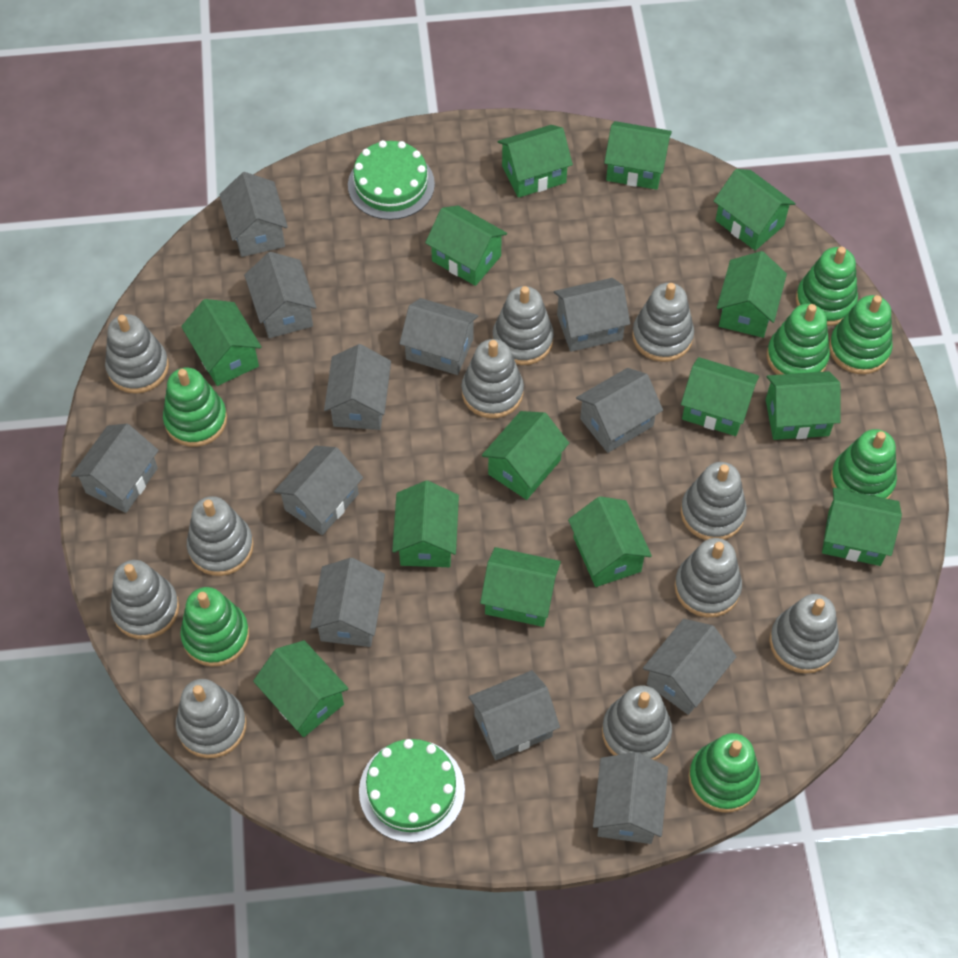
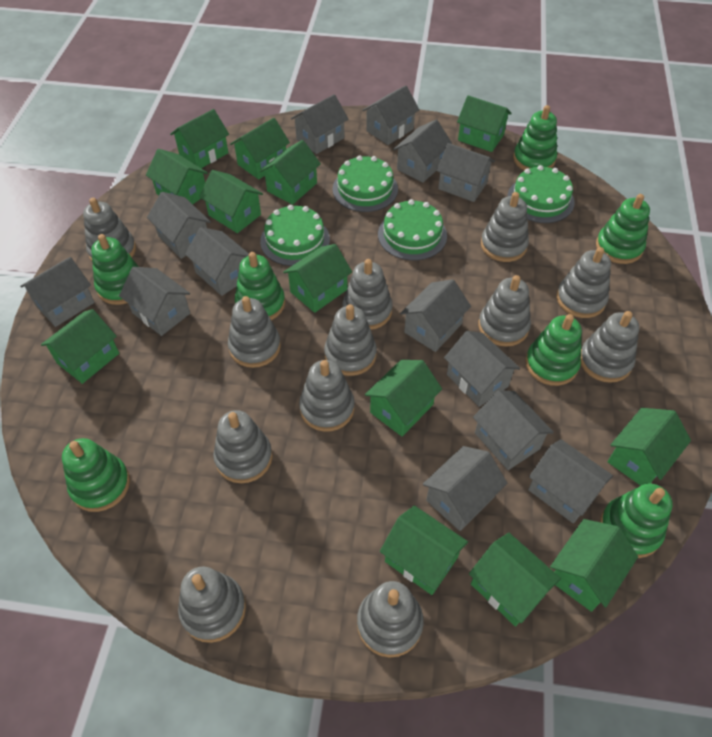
green cake: [348,140,435,220] [359,739,465,843] = 2 -> [260,205,330,266] [333,155,398,212] [378,199,447,260] [507,165,575,223] = 4
green house: [181,299,262,386] [253,640,349,737] [392,481,459,567] [425,206,507,286] [480,547,561,627] [482,411,569,500] [498,125,573,198] [568,496,652,587] [604,121,672,190] [681,357,759,436] [714,169,796,251] [717,251,787,338] [766,371,841,440] [822,488,902,566] = 14 -> [41,309,119,384] [146,149,208,204] [170,109,229,168] [199,170,263,233] [230,118,290,180] [260,140,321,205] [283,244,352,313] [365,360,442,436] [380,506,468,595] [457,95,512,152] [469,533,561,627] [550,519,638,612] [607,408,691,486] = 13
grey house: [71,424,159,513] [219,172,288,257] [244,252,317,338] [274,446,363,535] [310,558,385,647] [324,344,391,430] [399,298,478,375] [468,670,560,760] [554,278,630,352] [576,368,663,453] [593,752,668,844] [643,619,737,715] = 12 -> [20,257,95,327] [119,267,190,336] [147,192,211,259] [185,227,249,296] [291,94,348,154] [362,86,419,145] [393,120,452,183] [400,279,471,352] [423,446,507,531] [437,143,495,202] [444,331,520,407] [473,390,554,470] [528,439,613,523] = 13
grey stacking toy: [105,314,169,394] [110,560,179,639] [176,679,246,758] [187,496,254,576] [462,339,524,418] [492,286,554,365] [602,685,672,760] [632,283,694,362] [674,538,742,617] [681,462,747,540] [769,594,839,674] = 11 -> [83,198,136,261] [178,567,246,643] [213,410,273,483] [228,296,281,368] [299,360,355,432] [324,304,377,376] [342,259,393,330] [357,581,424,658] [478,275,531,347] [481,192,529,262] [556,247,611,318] [581,311,639,383] = 12

